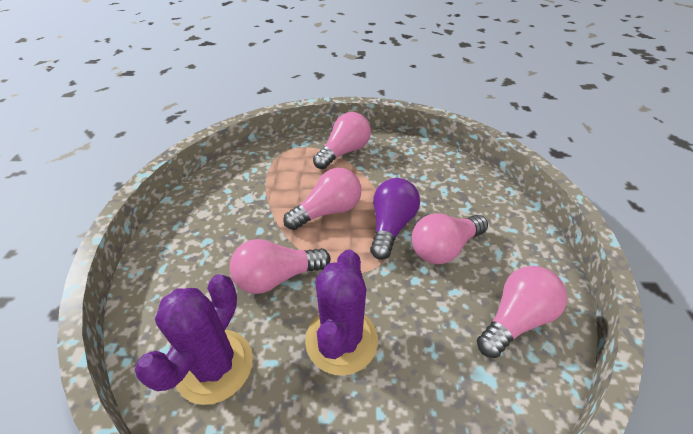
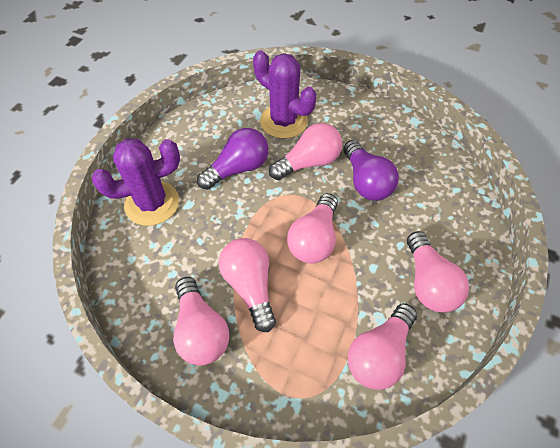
pink light bulb: [230,239,331,294] [283,168,362,230] [313,112,371,169] [412,213,488,264] [477,266,567,358] = 5 -> [173,277,229,365] [219,238,276,332] [269,123,342,180] [287,193,338,264] [348,303,417,390] [407,231,469,313] = 6
purple light bulb: [370,178,420,260] = 1 -> [197,128,268,190] [343,140,399,201] = 2

